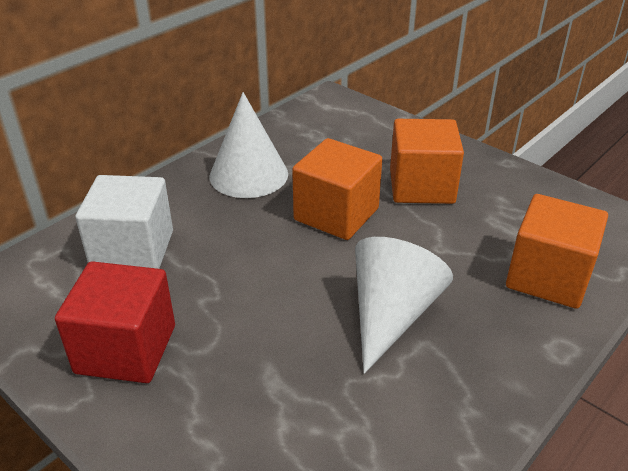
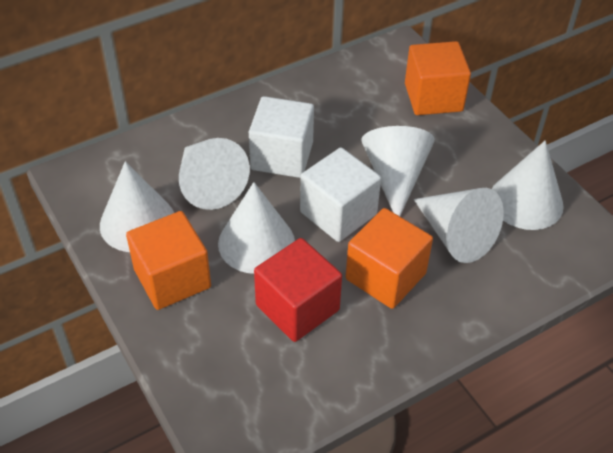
white cone: [210,92,288,198] [355,237,453,374] = 2 -> [100,161,174,252] [179,138,250,210] [218,182,295,274] [361,126,435,216] [414,188,504,263] [492,140,564,230] = 6
white cube: [75,175,173,269] = 1 -> [249,96,314,178] [300,147,381,242] = 2

